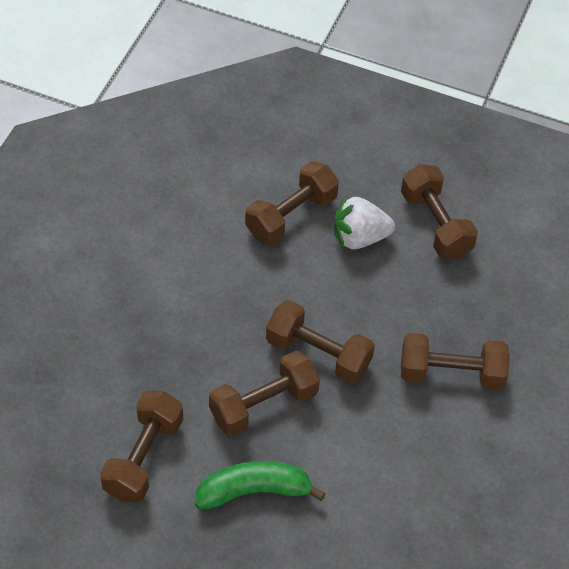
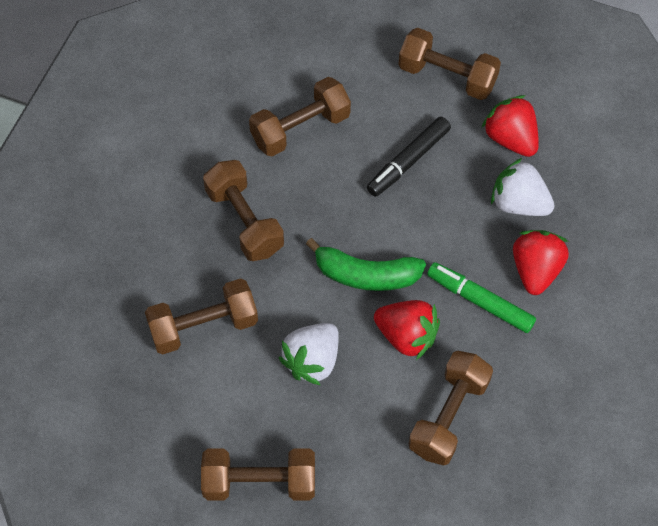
black marker: none = 0 -> [367,117,451,197] = 1
green marker: none = 0 -> [427,262,536,333] = 1
red strawberry: none = 0 -> [374,300,440,360] [482,95,539,157] [513,230,569,295] = 3
white strawberry: [334,196,395,249] = 1 -> [279,323,339,385] [491,158,555,216] = 2

